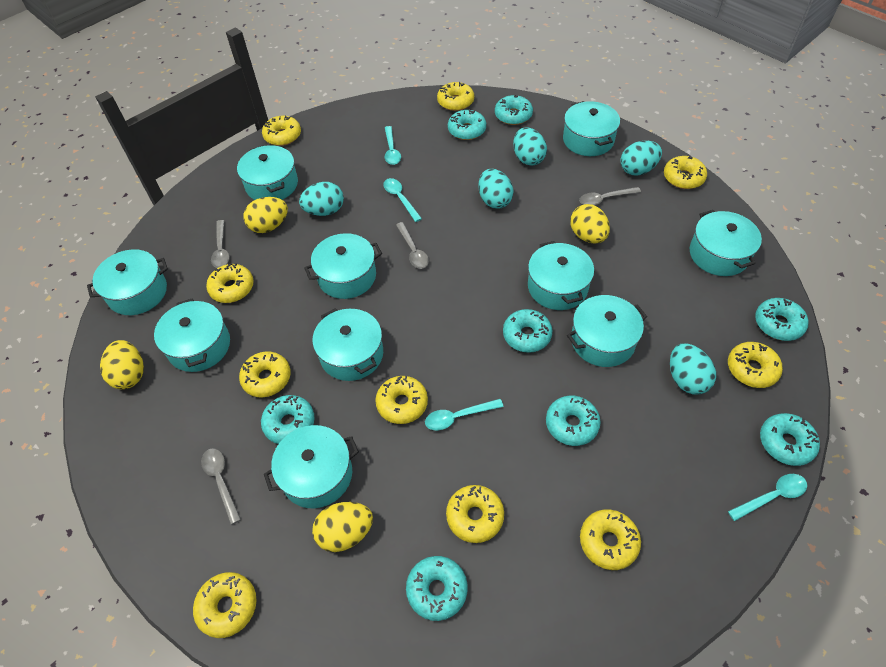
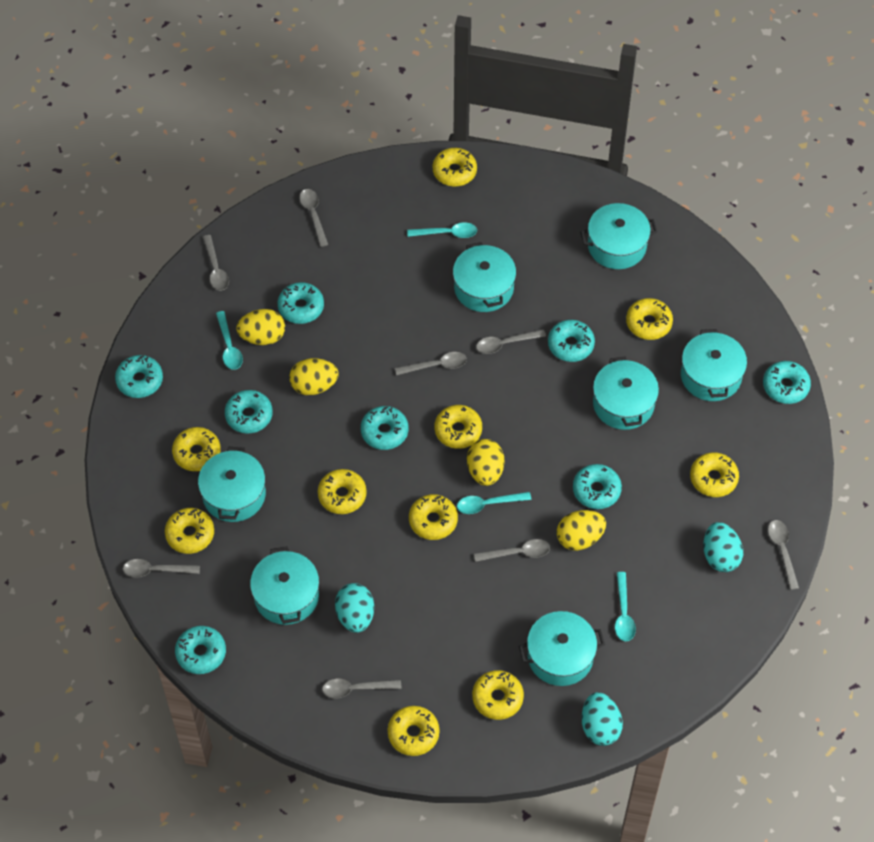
grey spoon: [201,448,241,525] [211,220,229,268] [396,222,429,269] [579,187,641,205] = 4 -> [123,559,200,578] [203,235,229,291] [299,189,328,247] [322,679,401,698] [395,352,467,375] [474,539,550,562] [476,329,546,354] [768,520,799,590] = 8
turquoise egg: [299,182,344,216] [479,169,514,209] [513,127,547,165] [620,141,662,176] [670,343,716,395] = 5 -> [335,583,374,633] [582,692,623,746] [703,522,743,572] = 3
turquoise pot: [87,249,168,315] [154,298,230,372] [237,145,298,200] [264,425,359,508] [304,233,382,299] [312,308,383,381] [528,241,594,310] [563,101,620,156] [567,295,647,367] [690,210,762,276] = 10 -> [198,447,266,522] [250,546,319,625] [453,242,516,312] [519,611,605,686] [580,203,658,269] [593,357,659,430] [681,329,747,401] = 7

